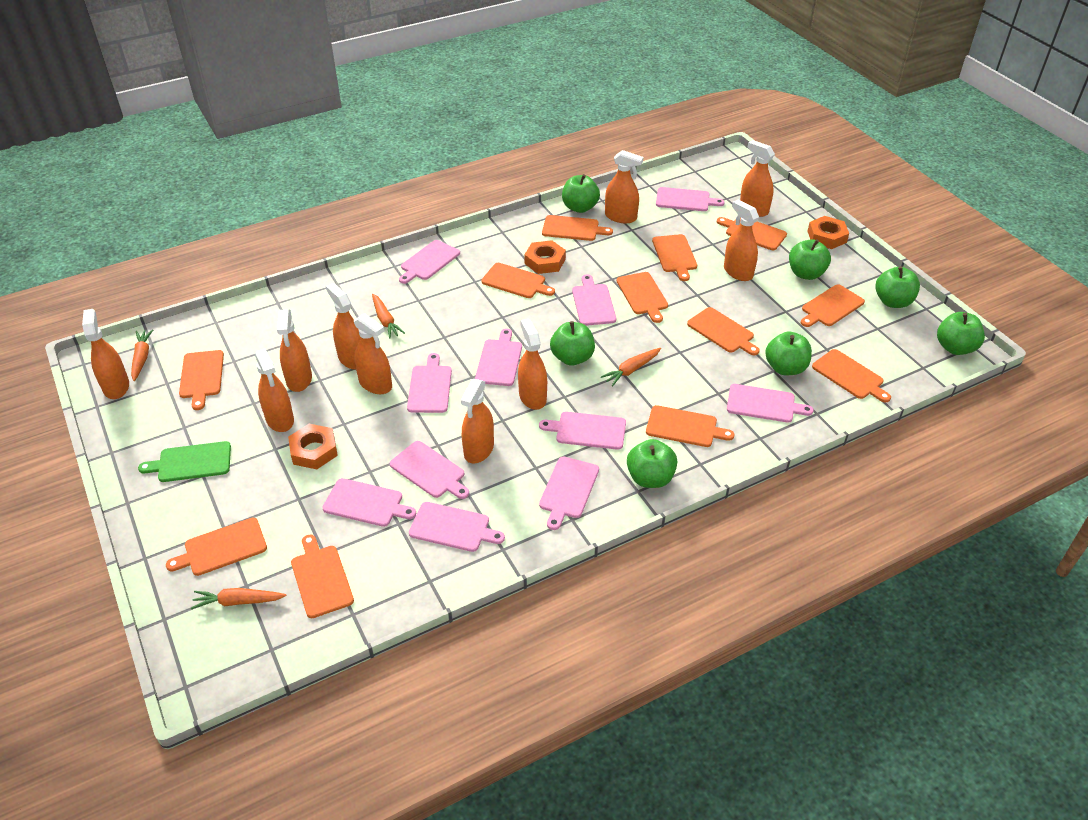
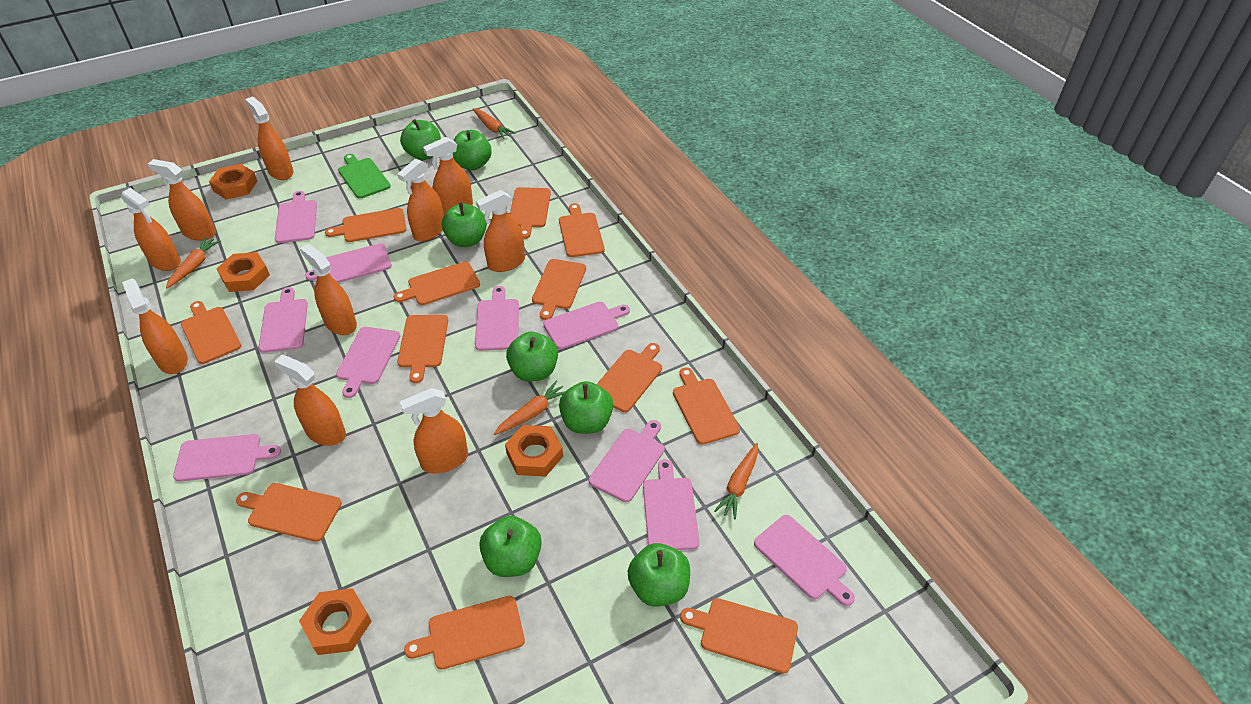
orange nut: [288,424,338,469] [524,240,566,274] [807,216,849,249] = 3 -> [209,164,258,200] [216,252,270,292] [299,588,372,655] [505,425,563,477] = 4
pink cutting board: [322,478,416,527] [390,441,469,499] [399,240,460,284] [407,353,452,413] [409,502,505,552] [475,329,522,386] [539,412,626,450] [539,457,599,530] [572,274,616,326] [656,187,725,211] [727,384,814,423] = 11 -> [173,434,281,482] [259,287,308,353] [275,191,317,243] [305,243,392,283] [336,327,400,398] [475,286,519,351] [543,302,630,350] [589,420,665,502] [643,459,700,550] [754,515,855,606] = 10

